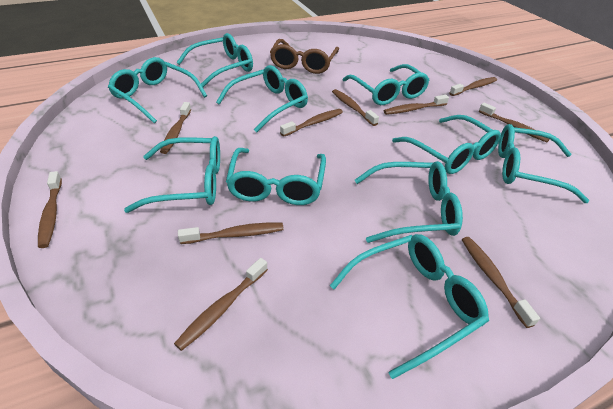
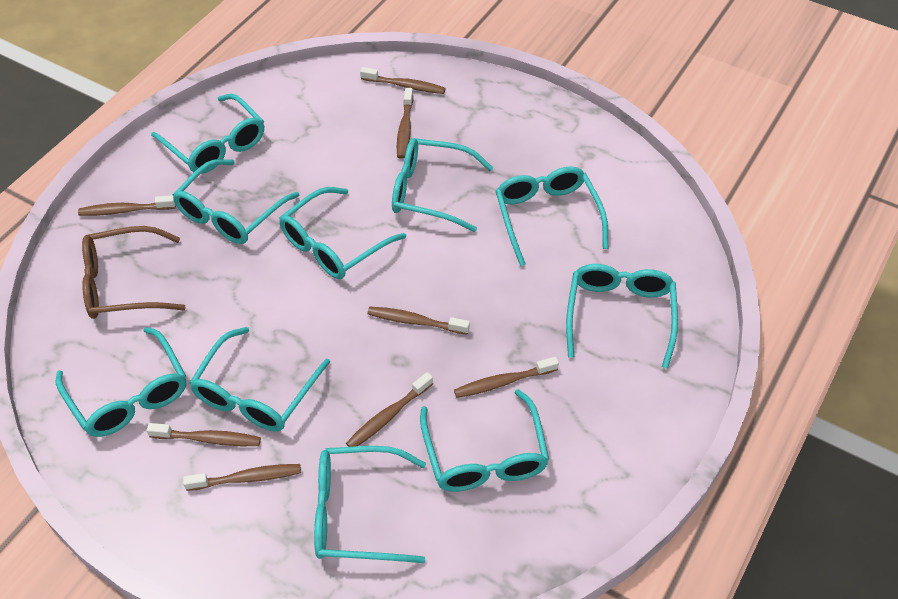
brown toothbrush: [38,171,62,248] [160,102,191,154] [174,258,268,351] [178,223,284,244] [280,109,343,137] [332,89,379,126] [384,95,449,115] [449,77,497,96] [462,237,540,328] [479,103,550,142] = 10 -> [78,195,176,216] [147,423,261,446] [183,464,301,491] [346,372,433,447] [360,67,446,94] [367,307,470,335] [397,88,413,159] [454,357,559,398] = 8

